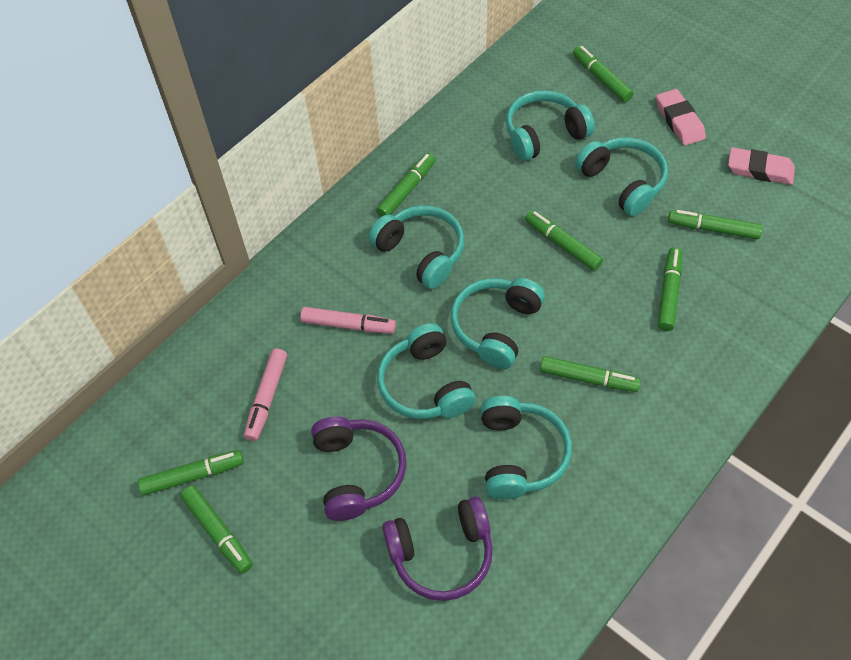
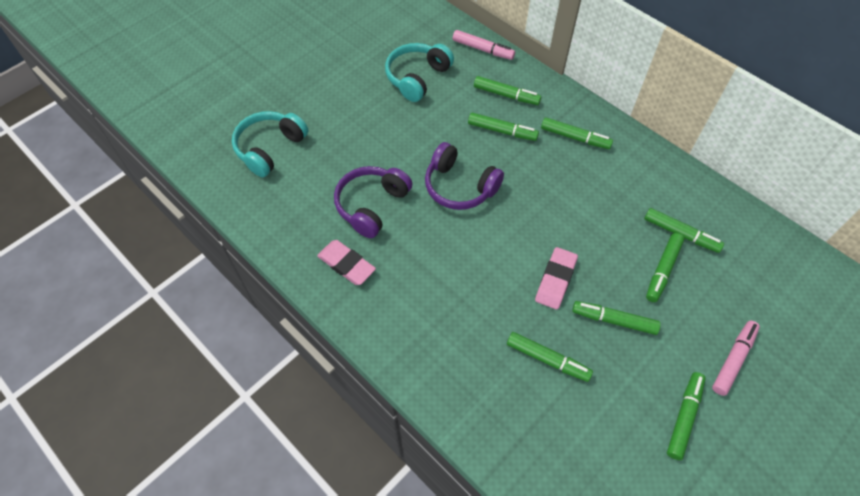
turquoise headphones: [369,205,465,289] [377,323,476,419] [451,278,545,369] [481,396,572,499] [506,90,595,161] [575,137,668,216] = 6 -> [232,111,308,177] [385,43,454,102] = 2

